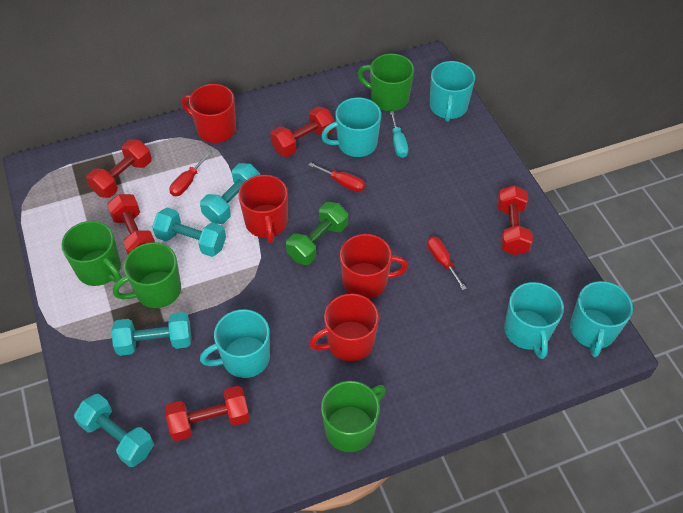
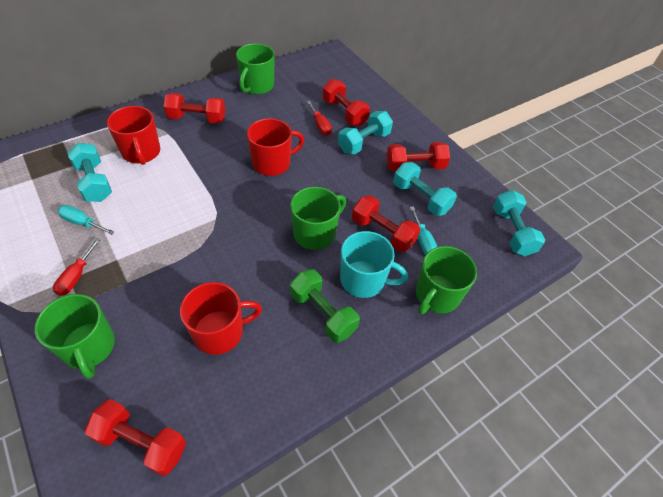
red mug: [182,84,236,143] [238,175,288,243] [309,293,379,362] [340,234,408,299] = 4 -> [107,106,160,165] [180,282,262,355] [247,118,304,176] = 3
red screwdriver: [169,152,211,196] [308,162,365,192] [427,237,467,290] = 3 -> [53,238,101,296] [307,101,332,136] = 2
turquoise mug: [200,309,270,378] [321,97,381,157] [430,61,475,122] [504,282,564,359] [570,281,633,357] = 5 -> [340,231,408,298] = 1
turquoise screwdriver: [390,111,408,158] = 1 -> [58,205,114,235] [410,206,437,255] = 2

